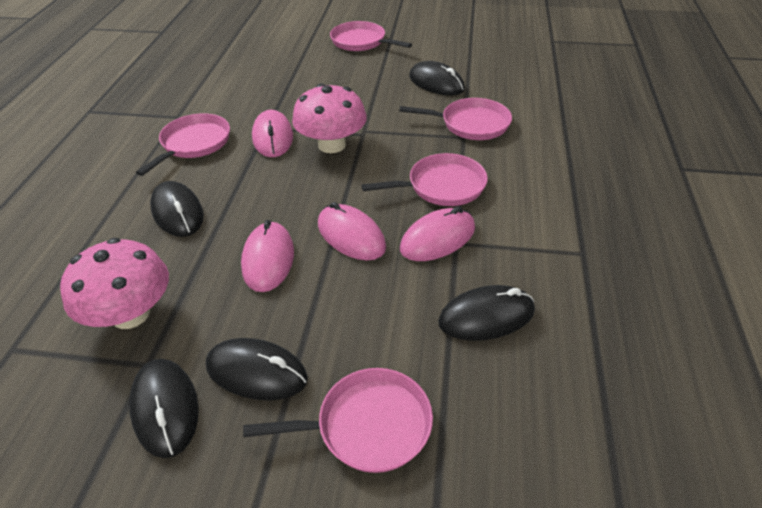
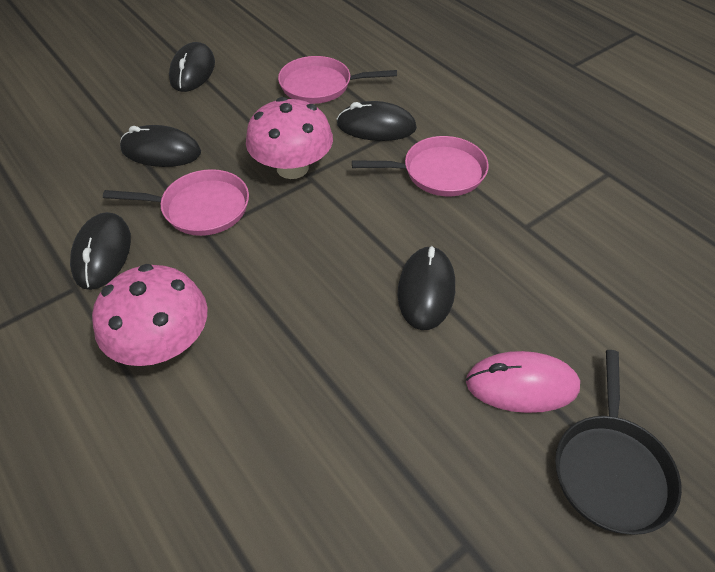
black pan: none = 0 -> [555,350,682,535] = 1
pink mouse: [241,220,294,292] [252,110,293,157] [318,202,386,261] [400,206,475,261] = 4 -> [466,351,580,413] = 1
pink pan: [136,113,230,176] [243,368,433,473] [330,21,412,51] [361,153,488,206] [399,98,512,140] = 5 -> [103,169,249,236] [278,56,397,104] [352,136,489,196] = 3

